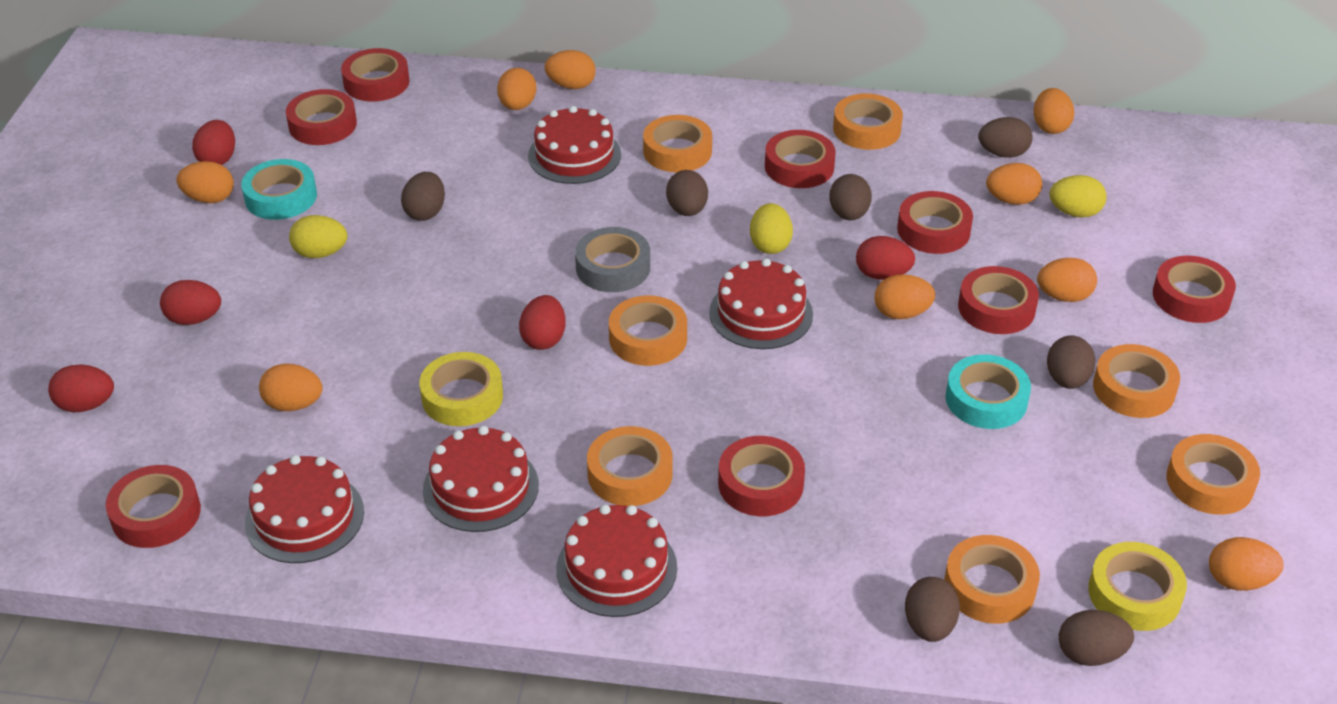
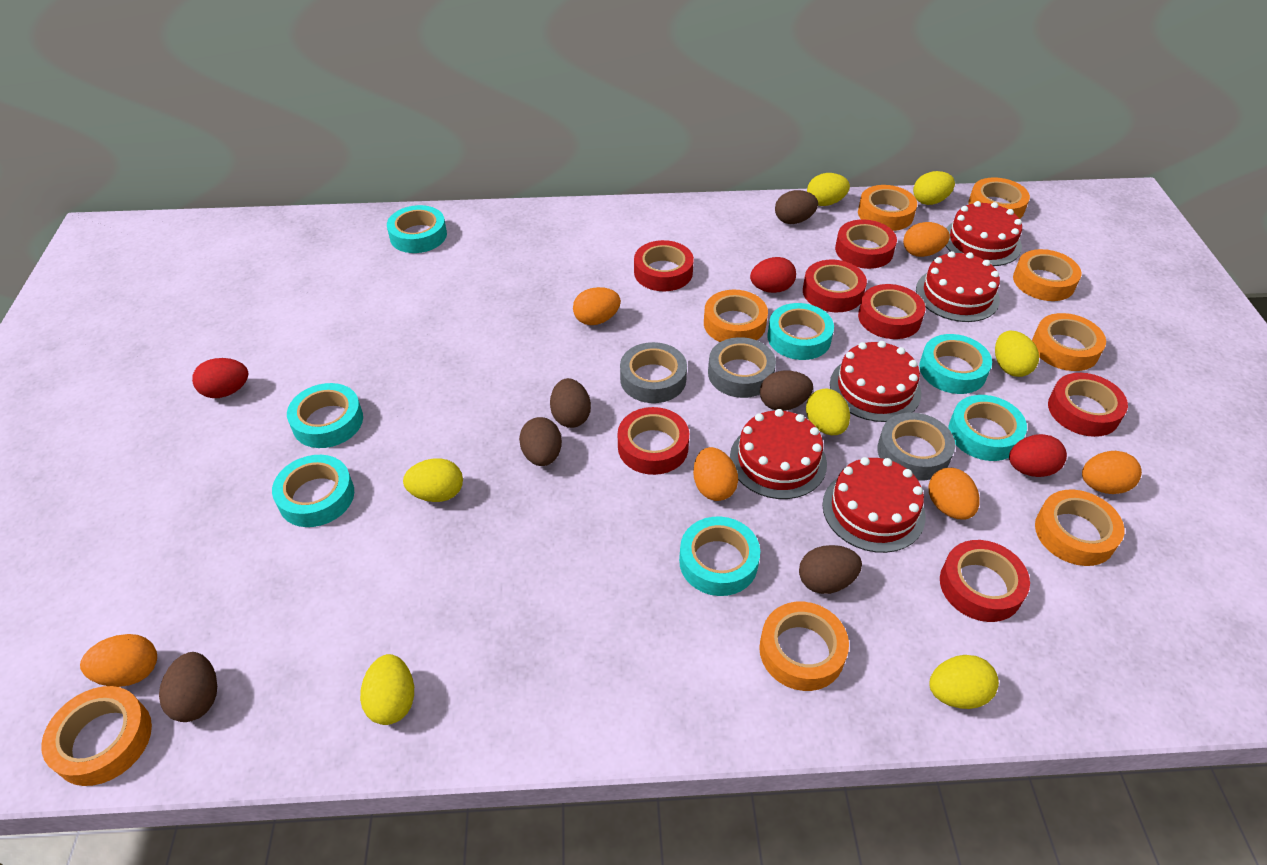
brown egg: [401,172,445,221] [666,170,708,216] [829,174,872,220] [905,577,960,642] [978,117,1033,158] [1047,336,1095,389] [1059,610,1134,666] = 7 -> [159,652,217,722] [519,417,562,466] [550,378,591,428] [760,371,813,411] [775,190,818,224] [799,545,862,594] = 6
grey tape: [575,227,650,292] = 1 -> [620,342,687,403] [708,337,776,398] [877,412,955,481] = 3
orange egg: [176,161,234,203] [259,364,323,411] [497,68,537,110] [545,50,596,89] [875,274,935,319] [986,163,1042,205] [1034,88,1075,134] [1037,258,1097,302] [1209,537,1283,591] = 9 -> [80,634,157,687] [573,287,621,325] [693,447,738,501] [903,222,950,257] [929,468,980,520] [1082,451,1142,494] = 6
orange tape: [587,426,673,506] [609,296,687,366] [643,115,712,172] [833,93,903,150] [944,535,1040,624] [1093,344,1180,418] [1166,434,1260,515] = 7 -> [41,686,152,786] [704,290,768,342] [759,602,849,691] [858,185,917,231] [968,177,1030,219] [1013,249,1081,301] [1032,313,1106,371] [1035,490,1125,566] = 8
red egg: [48,364,114,413] [160,280,221,325] [192,120,235,165] [519,295,566,350] [856,236,915,280] = 5 -> [192,358,248,398] [750,257,796,293] [1009,434,1067,477] = 3
red tape: [106,465,201,548] [286,89,357,145] [341,48,410,102] [718,436,805,516] [765,130,836,188] [897,191,973,254] [958,266,1039,334] [1153,256,1236,323] = 8 -> [618,407,689,475] [634,240,694,291] [803,260,867,312] [835,219,897,269] [858,284,925,339] [940,540,1030,622] [1048,373,1128,437] = 7
turquoise tape: [241,159,317,220] [945,354,1031,429] = 2 -> [272,455,354,527] [287,383,363,448] [387,205,447,253] [679,516,760,596] [767,303,834,360] [919,334,992,394] [949,395,1027,461] = 7
yellow egg: [289,215,347,258] [750,203,793,254] [1049,175,1107,218] = 3 -> [360,654,414,725] [403,458,463,502] [806,388,850,435] [807,173,850,206] [913,171,955,205] [930,655,999,709] [995,331,1039,377] = 7
yellow tape: [419,352,503,426] [1088,542,1187,631] = 2 -> none = 0

